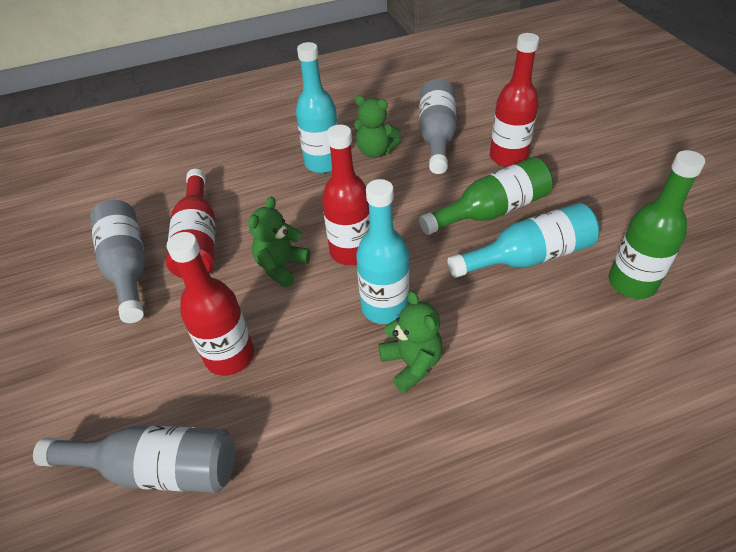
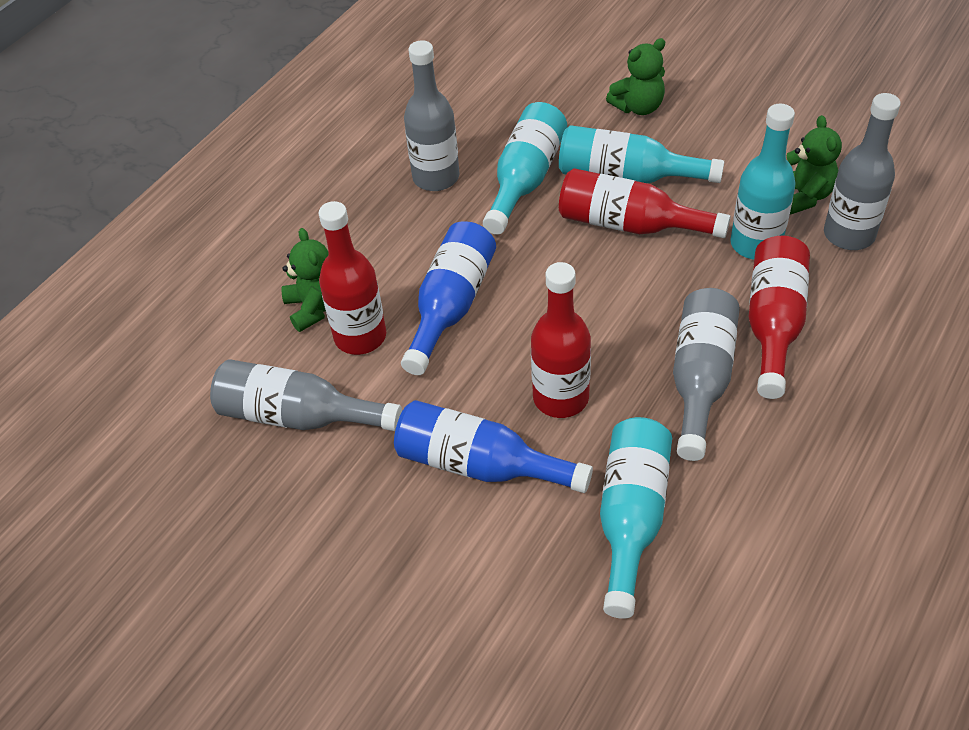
blue bottle: none = 0 -> [394,400,593,493] [401,221,496,375] = 2
green bottle: [419,157,553,235] [608,150,705,299] = 2 -> none = 0
grey bottle: [33,425,235,493] [90,200,146,323] [419,79,456,174] = 3 -> [210,359,402,431] [404,40,459,191] [673,288,740,461] [824,93,901,250] = 4
turquoise bottle: [296,42,338,173] [356,179,409,324] [448,203,599,278] = 3 -> [483,102,567,235] [559,125,724,183] [600,417,672,619] [730,104,796,260] = 4

